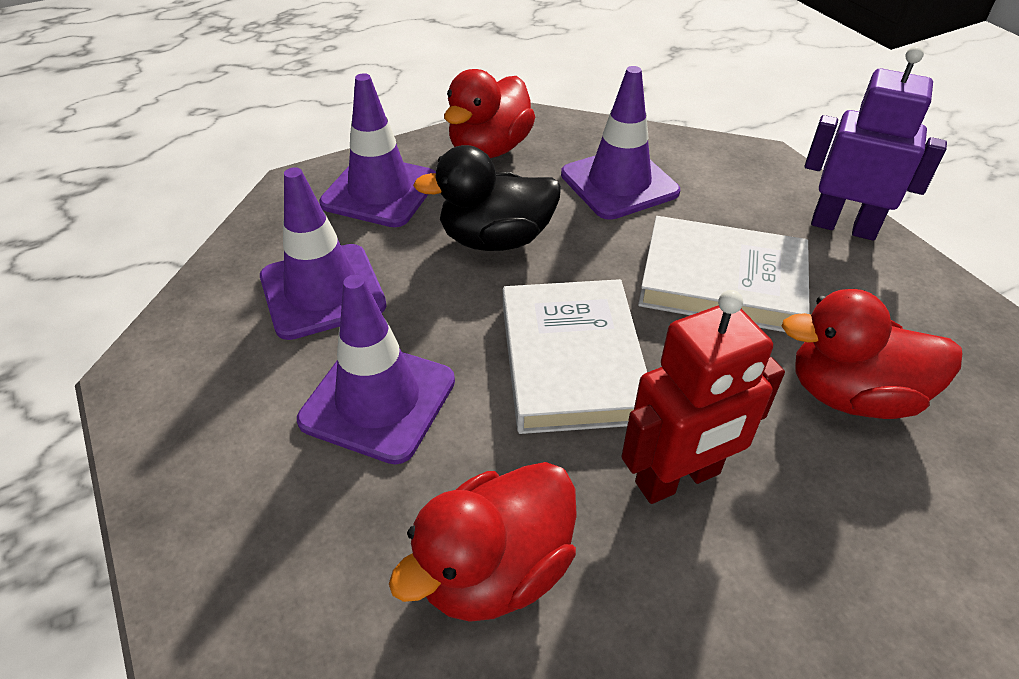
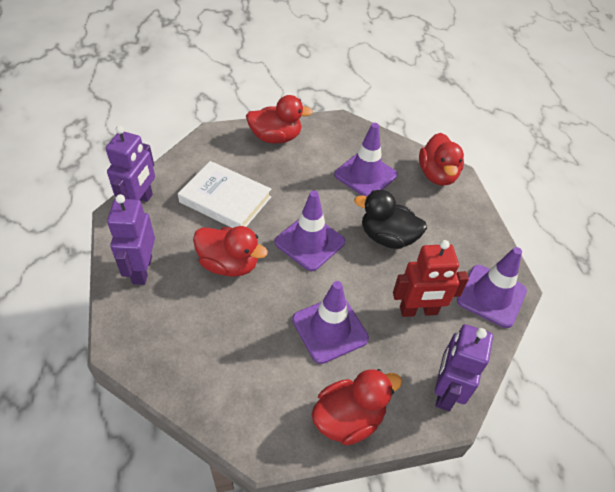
purple robot: [805,46,947,241] = 1 -> [106,126,155,202] [107,194,155,285] [435,324,493,411] = 3
red duck: [389,462,577,622] [444,69,535,158] [782,289,962,419] = 3 -> [193,226,268,277] [246,95,313,144] [311,369,402,446] [419,133,464,186] = 4
white book: [503,279,647,434] [638,216,810,332] = 2 -> [178,161,271,228] = 1

